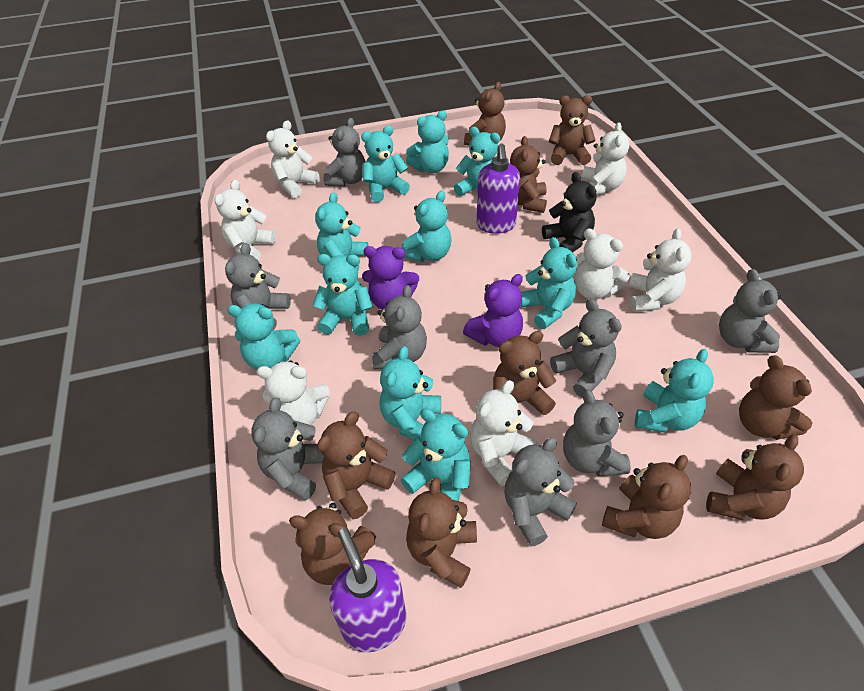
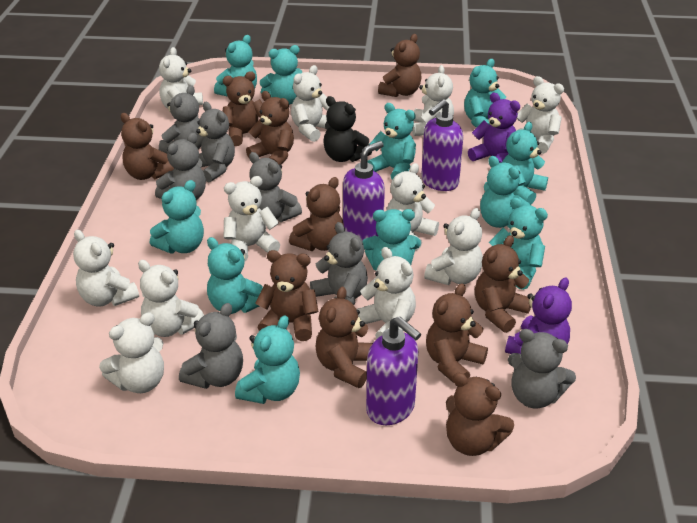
grey teddy bear: [225,243,291,330] [251,397,324,500] [323,118,366,187] [372,285,427,370] [504,437,577,547] [550,299,622,397] [563,389,631,476] [719,269,781,353] = 8 -> [155,133,206,200] [159,85,201,154] [179,303,243,389] [195,102,235,182] [249,152,302,222] [310,222,368,305] [508,329,576,408] = 7
purple soap dispenser: [329,528,406,652] [477,143,520,234] = 2 -> [343,141,385,241] [366,316,421,425] [421,99,463,191] = 3
white teddy bear: [215,180,276,261] [257,360,330,425] [266,120,319,198] [470,380,538,486] [575,228,630,299] [582,122,629,195] [629,228,692,312] = 7 -> [73,230,139,306] [99,312,164,393] [138,260,204,337] [159,47,203,109] [224,176,280,262] [291,65,329,142] [357,247,416,339] [386,163,439,251] [412,65,454,136] [424,208,483,285] [516,76,564,154] = 11

